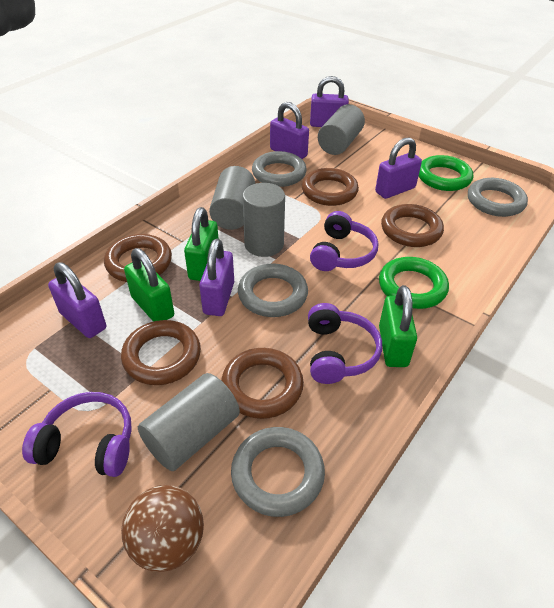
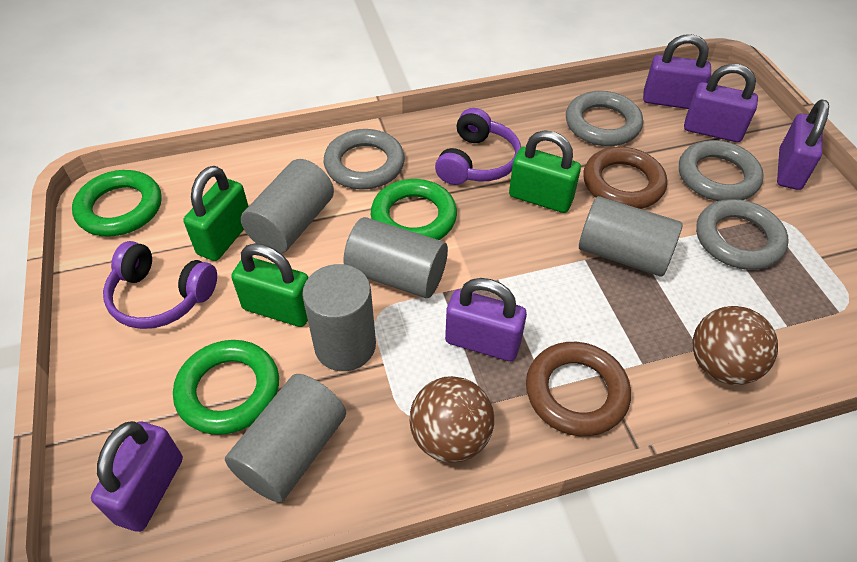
brown ball: [121,485,204,572] = 1 -> [410,376,494,463] [692,306,778,385] = 2
brown ring: [104,234,172,282] [121,320,201,385] [221,348,304,419] [302,168,359,206] [381,204,444,247] = 5 -> [526,342,631,436] [583,147,667,209] = 2
green ring: [379,257,449,309] [419,155,473,191] = 2 -> [72,170,162,237] [173,340,279,435] [371,179,457,240] = 3
grey cylinder: [138,373,240,471] [209,166,255,230] [243,183,285,257] [318,104,365,155] = 4 -> [225,374,346,502] [241,159,334,253] [302,264,376,371] [344,217,448,298] [579,196,683,277] = 5
purple headphones: [22,392,132,477] [308,303,382,384] [310,211,378,271] = 3 -> [103,241,217,329] [435,108,521,185] = 2

